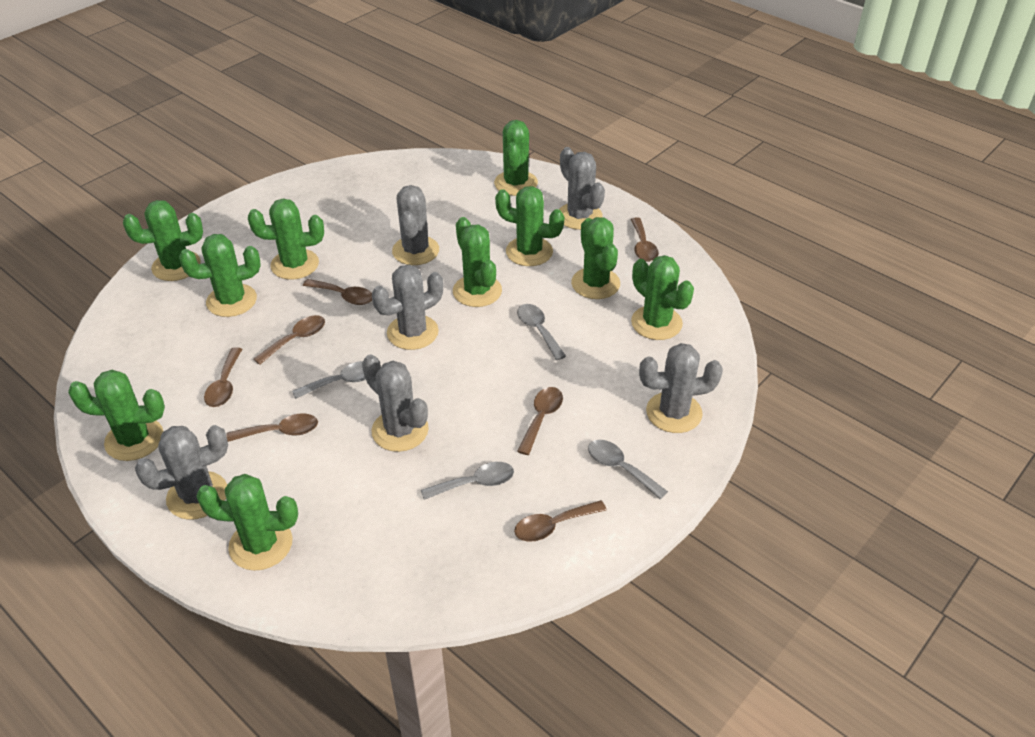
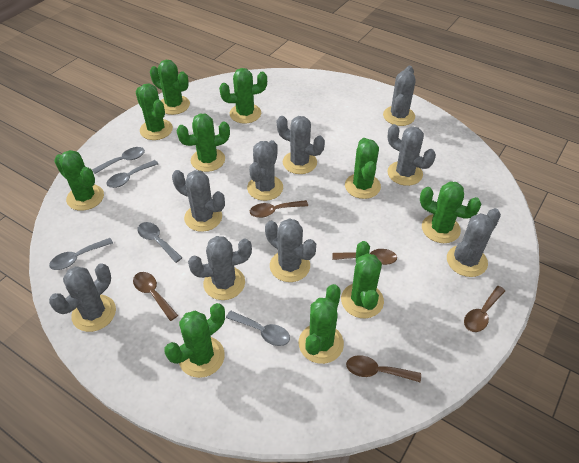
brown spoon: [204,347,242,407] [227,413,318,442] [254,315,325,365] [303,279,372,305] [514,500,607,542] [517,387,563,455] [631,217,659,262] = 7 -> [133,272,178,321] [250,200,308,218] [332,249,397,265] [346,355,421,382] [464,286,505,332] = 5
grey cactus: [135,425,228,520] [362,354,429,452] [372,265,443,350] [392,185,439,265] [559,147,605,230] [639,343,723,433] = 6 -> [49,263,116,332] [172,170,225,232] [188,236,252,300] [247,140,283,201] [265,218,316,282] [277,116,325,174] [383,66,416,126] [387,124,436,186] [447,208,501,277] = 9
grey spoon: [292,361,366,399] [421,462,514,500] [517,304,566,360] [588,440,668,499] = 4 -> [49,238,113,270] [92,147,145,174] [107,160,158,188] [137,222,182,263] [226,311,290,346] = 5

